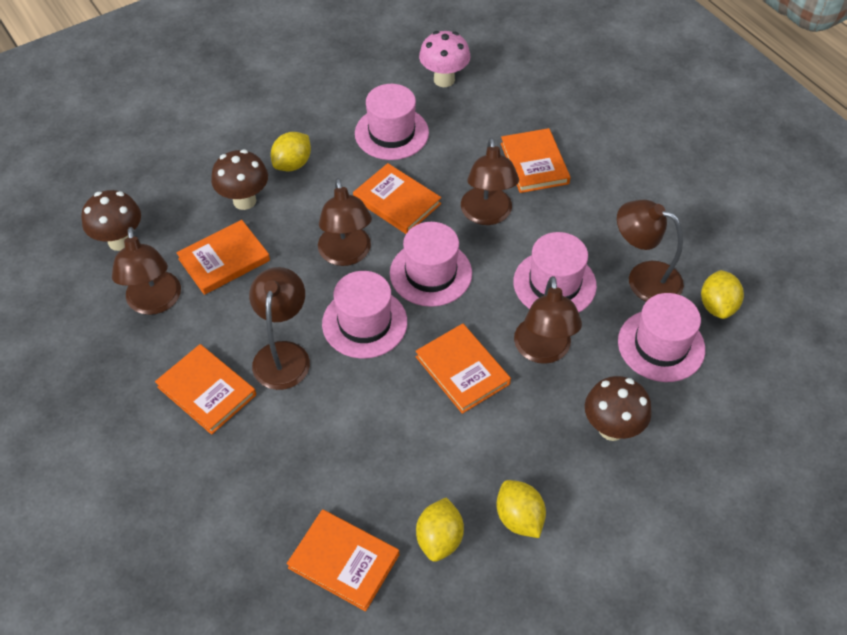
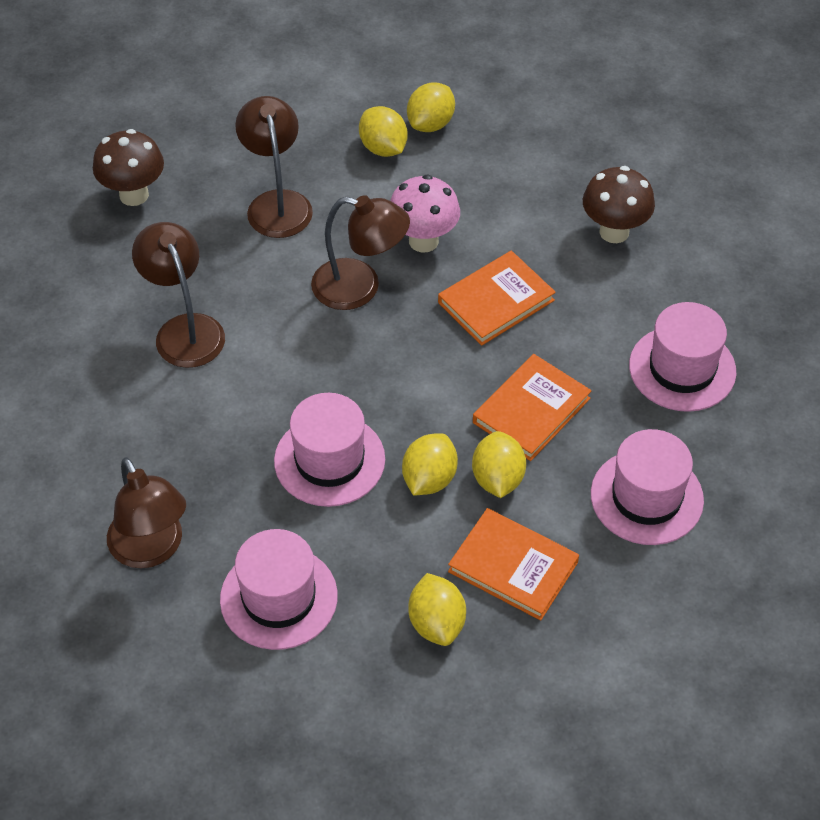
brown lamp: [112,227,181,315] [249,267,310,390] [318,178,372,266] [461,137,519,225] [514,276,582,364] [617,199,684,301] = 6 -> [107,457,186,569] [132,222,225,368] [235,96,313,238] [311,195,410,310] = 4
brown mushroom: [81,190,141,251] [211,149,268,210] [585,376,652,441] = 3 -> [93,129,164,206] [583,166,655,243] = 2
orange book: [155,344,256,435] [176,220,270,295] [287,509,399,612] [353,163,441,234] [416,323,511,414] [501,128,571,193] = 6 -> [438,251,556,346] [448,508,579,621] [473,354,591,461] = 3
pink hat: [322,271,407,359] [355,84,429,160] [390,222,472,307] [513,232,597,312] [618,293,705,382] = 5 -> [220,529,338,650] [274,393,385,507] [591,429,704,545] [629,302,736,412] = 4
yellow lemon: [271,132,311,171] [416,497,464,562] [496,480,546,538] [701,270,744,319] = 4 -> [359,106,408,157] [402,433,458,495] [407,82,455,132] [408,573,466,646] [472,431,526,498] = 5

